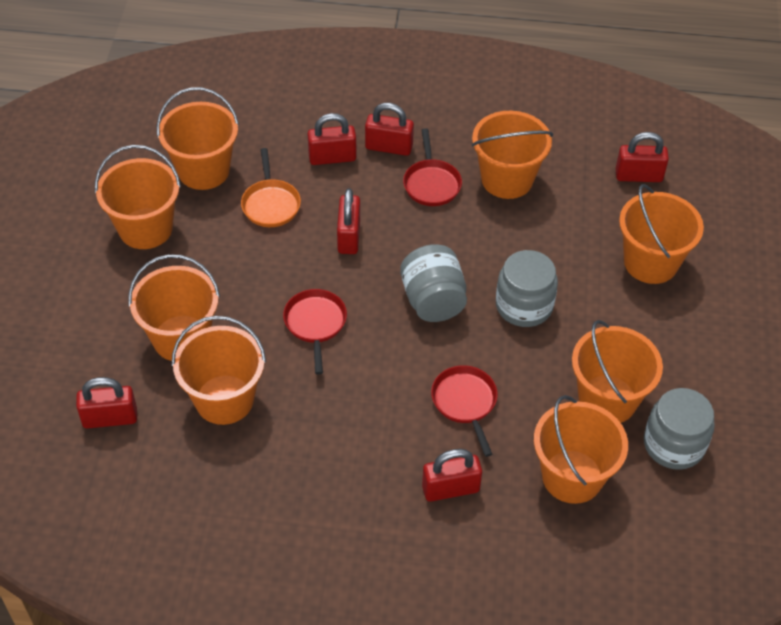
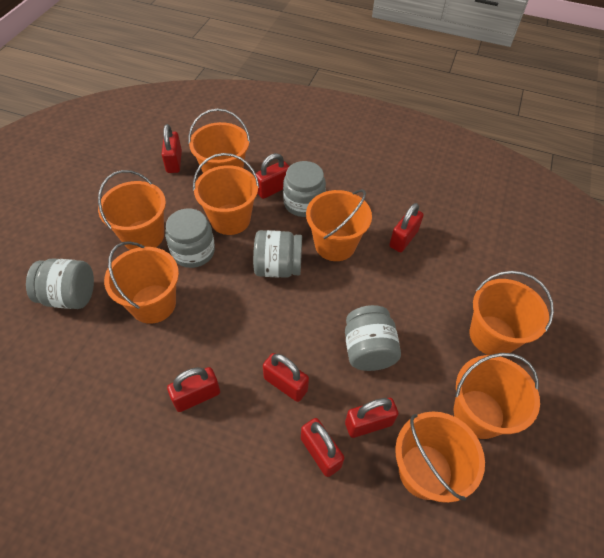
grey jar: [400,244,467,322] [496,250,558,327] [644,388,715,470] = 3 -> [26,258,94,309] [165,208,215,268] [253,230,302,278] [283,161,326,217] [345,305,401,371] = 5
orange pan: [241,148,301,227] = 1 -> none = 0
red padlock: [76,377,137,429] [308,113,356,165] [337,188,360,254] [365,103,414,156] [422,449,482,502] [616,132,669,182] = 6 -> [161,124,182,173] [167,367,220,412] [255,153,290,199] [263,353,309,402] [301,418,344,477] [345,398,398,438] [389,203,423,252] = 7
red pan: [283,289,347,375] [403,128,462,206] [431,365,498,457] = 3 -> none = 0

